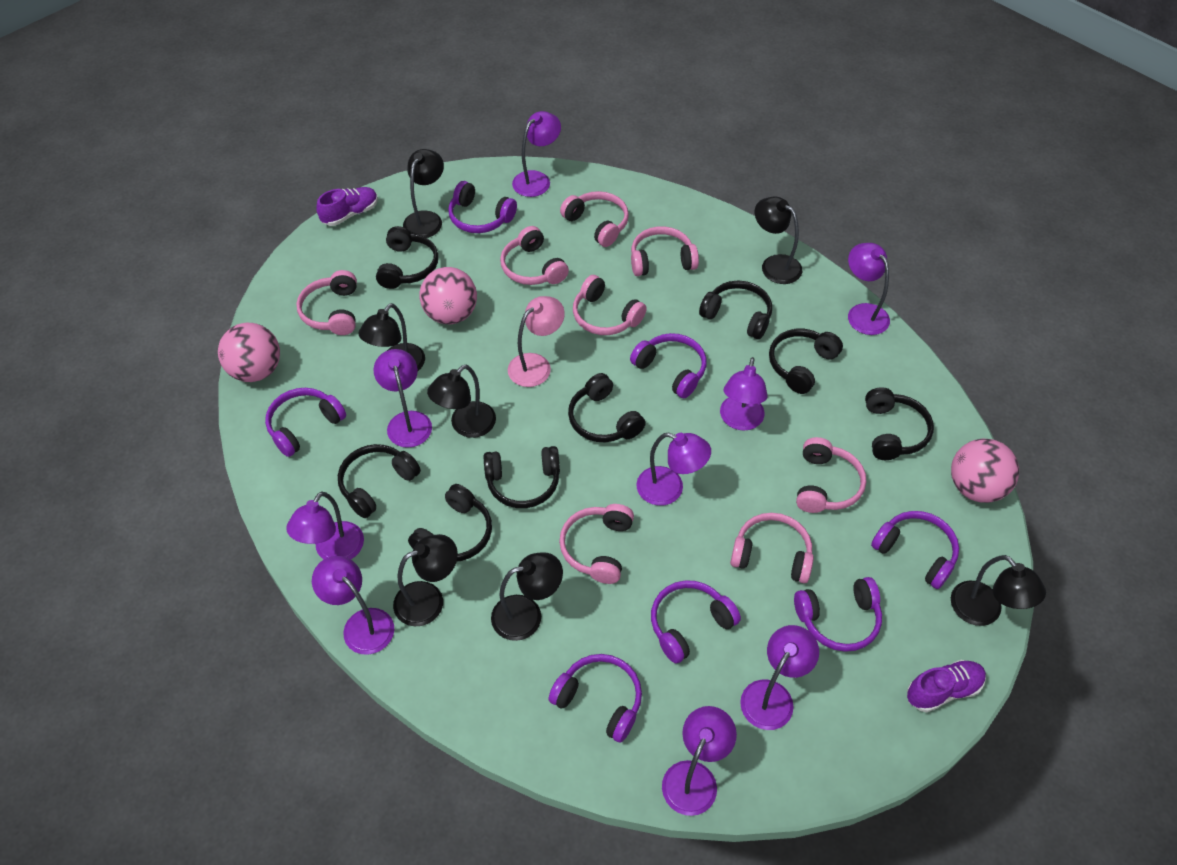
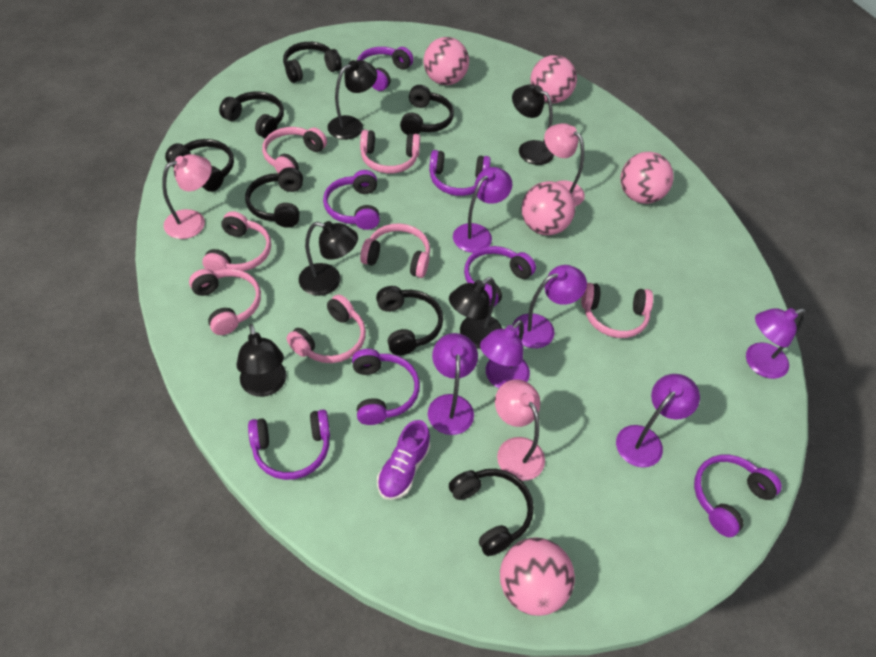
black headphones: [338,444,421,518] [376,226,438,289] [408,484,492,561] [484,446,560,508] [568,373,646,442] [699,280,772,339] [769,329,843,394] [865,387,934,460] = 8 -> [165,139,234,192] [219,91,284,138] [245,167,303,228] [283,42,342,83] [376,286,443,355] [400,85,454,135] [449,469,534,556] = 7
black lamp: [358,303,425,371] [393,534,458,626] [403,149,444,238] [427,365,496,438] [491,552,563,641] [755,197,802,284] [951,555,1046,626] = 7 -> [237,324,286,397] [299,221,358,296] [327,60,377,140] [449,277,502,349] [512,84,554,165] = 5
pink ball: [218,323,280,382] [419,267,477,324] [951,438,1019,503] = 3 -> [423,37,469,85] [500,538,575,616] [522,181,575,235] [530,55,577,103] [620,152,674,204] = 5
pink headphones: [296,270,357,335] [500,226,569,285] [559,504,634,584] [560,191,629,247] [573,275,647,335] [631,226,699,276] [730,513,814,583] [796,437,866,513] = 8 -> [189,269,261,335] [202,211,271,272] [262,127,327,173] [287,295,366,363] [360,130,420,174] [360,223,430,278] [581,283,653,338] = 7
pink lamp: [508,296,565,387] = 1 -> [162,154,212,239] [495,379,545,481] [544,123,585,206] = 3
purple lamp: [286,492,364,559] [312,556,394,655] [373,349,432,448] [512,111,561,197] [636,433,711,506] [662,706,737,816] [720,357,768,431] [740,625,819,730] [848,243,890,335] = 9 -> [428,333,478,435] [453,167,512,253] [480,320,530,388] [513,265,587,348] [616,374,700,467] [746,308,806,379] = 6
purple shoe: [316,187,378,226] [907,660,986,713] = 2 -> [377,420,431,500] = 1

